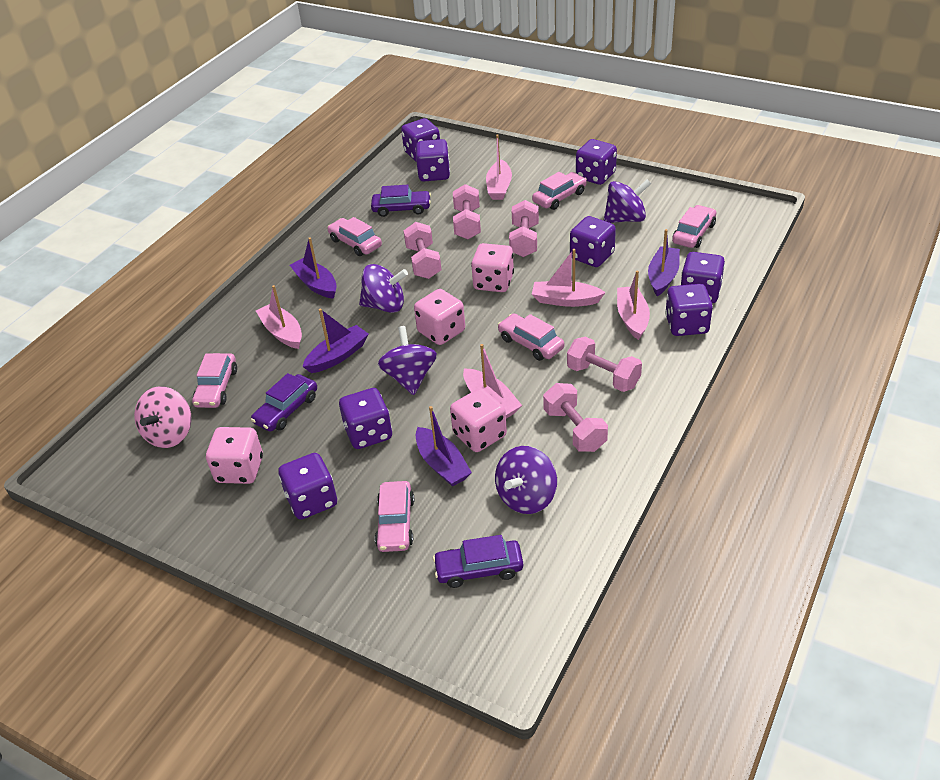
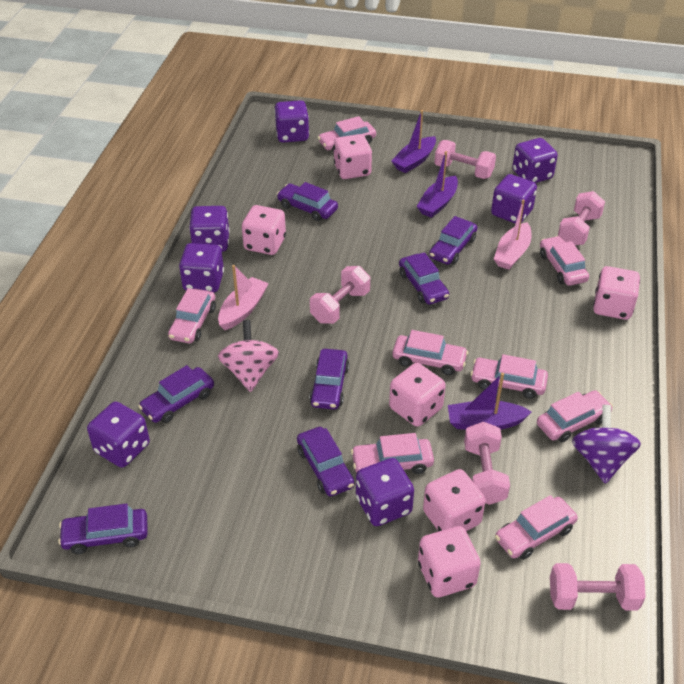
pink boat: [256,285,302,349] [463,344,522,419] [486,134,512,200] [532,249,606,307] [617,271,650,340] = 5 -> [218,265,269,330] [494,200,531,270] = 2
pink car: [192,353,237,408] [327,217,382,256] [375,481,414,552] [498,314,564,361] [532,172,587,210] [672,205,716,248] = 6 -> [168,288,216,343] [318,116,376,153] [351,433,434,474] [392,330,468,375] [470,354,548,399] [495,495,578,560] [537,390,613,442] [540,236,589,286] = 8
pink dice: [206,427,263,484] [414,289,465,345] [450,388,507,452] [471,243,514,292] = 4 -> [242,205,286,255] [334,134,372,179] [389,363,446,427] [418,526,481,598] [423,469,486,531] [593,266,640,320] = 6
purple boat: [290,237,337,299] [302,309,369,373] [416,406,472,487] [648,229,680,296] = 4 -> [391,110,436,173] [416,151,458,218] [448,373,532,430] = 3
purple car: [251,373,317,432] [371,185,431,217] [433,535,523,588] = 3 -> [58,503,148,554] [138,365,214,423] [277,182,338,221] [297,427,355,496] [309,349,349,410] [399,252,449,305] [429,216,477,265] = 7
purple dice: [278,453,337,520] [339,388,392,449] [401,118,440,161] [416,139,450,181] [570,216,616,267] [576,139,617,185] [665,284,713,336] [681,252,725,303] = 8 -> [87,402,150,468] [179,243,224,293] [189,206,230,252] [274,100,309,143] [356,458,414,526] [491,174,537,224] [512,138,558,183] = 7
purple spinning top: [359,264,408,313] [378,326,437,395] [495,446,557,514] [603,179,651,223] = 4 -> [572,405,641,484] = 1

